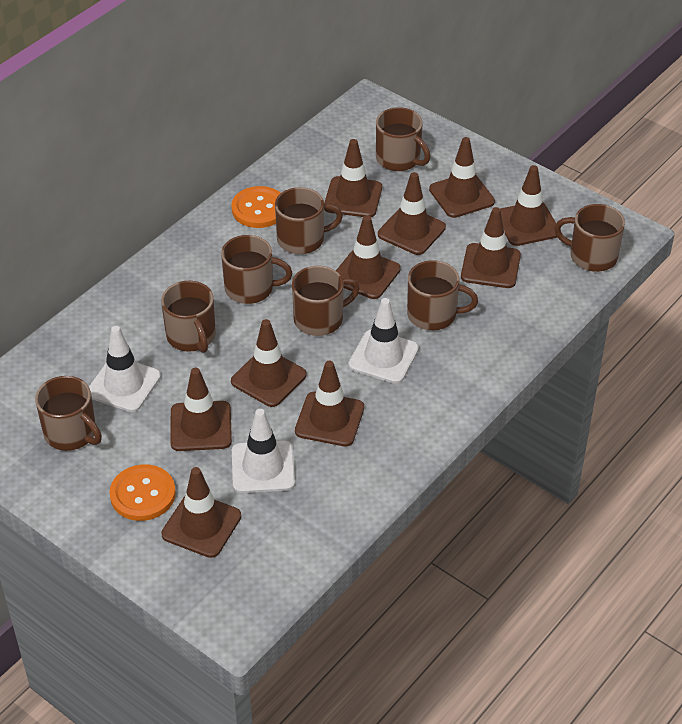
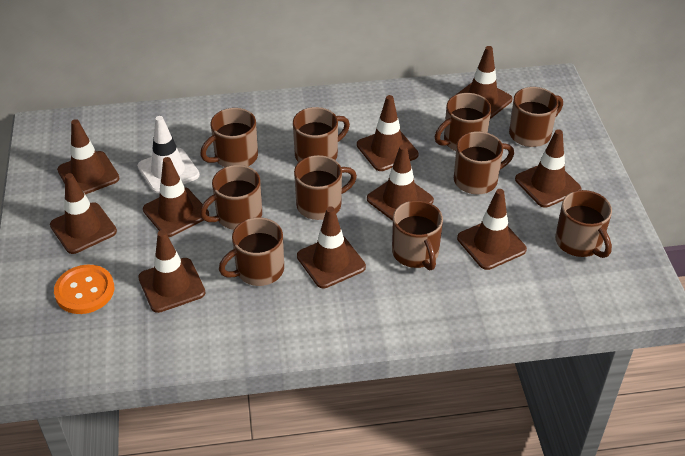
brown mug: [35,376,102,451] [161,281,216,353] [221,235,292,304] [275,187,343,254] [292,266,360,336] [376,107,430,171] [407,260,478,330] [554,204,625,272] = 8 -> [200,108,258,167] [200,165,262,230] [219,217,284,286] [293,107,350,162] [294,155,357,220] [392,200,443,271] [435,93,491,151] [454,131,514,194] [509,87,563,147] [555,190,612,258] = 10
orange button: [109,464,176,521] [231,186,281,228] = 2 -> [54,265,114,314] = 1
white traffic cone: [89,326,161,412] [232,409,295,493] [348,298,419,384] = 3 -> [137,116,200,193] = 1

